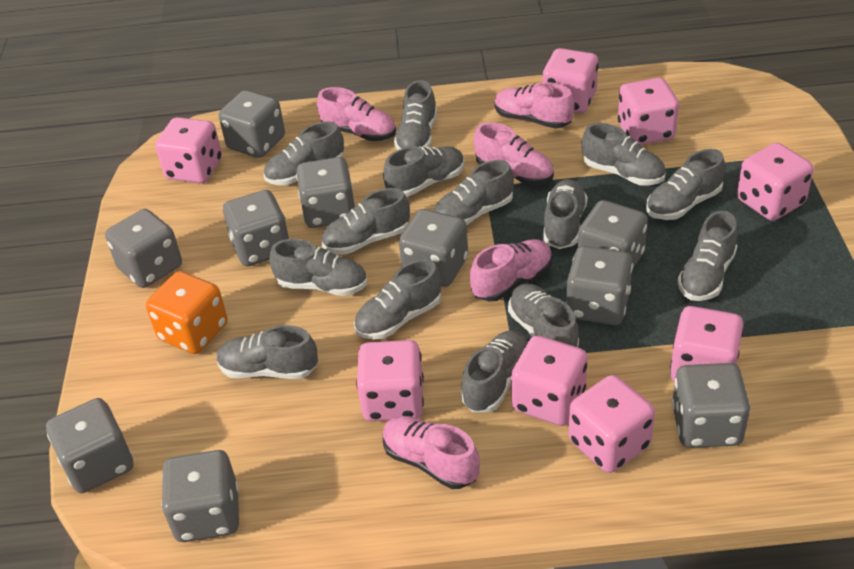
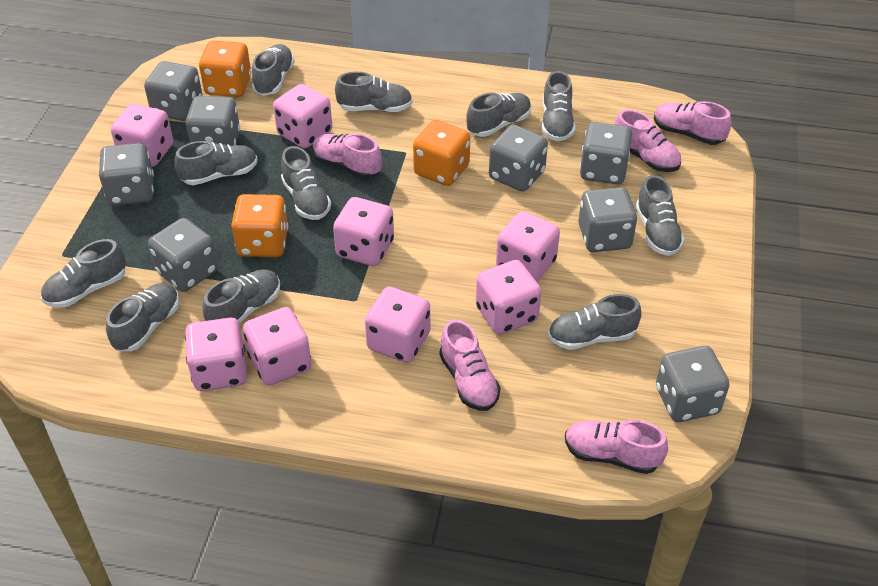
grey dice: [46,398,133,493] [105,209,182,288] [161,450,239,542] [219,90,285,158] [223,190,290,266] [296,157,355,228] [399,209,468,287] [566,246,633,325] [578,200,648,270] [672,363,750,448] = 10 -> [99,143,154,206] [144,61,203,121] [148,218,218,292] [186,96,240,146] [489,125,548,192] [578,187,637,252] [580,122,632,184] [656,346,730,422] = 8
grey shoe: [216,325,318,379] [264,121,344,185] [270,239,367,296] [321,188,410,255] [354,259,441,339] [383,146,465,197] [394,80,437,150] [434,160,514,225] [461,330,528,412] [508,283,579,347] [543,179,588,249] [582,123,666,185] [646,149,725,220] [677,211,738,301] = 14 -> [41,239,126,308] [106,283,179,351] [175,141,258,185] [203,269,280,324] [252,44,295,96] [281,146,331,220] [335,72,412,112] [466,93,531,137] [542,71,575,141] [548,294,641,350] [636,175,684,256] = 11
orange dice: [146,271,228,354] = 1 -> [199,41,251,97] [231,194,288,257] [413,120,470,186] = 3

